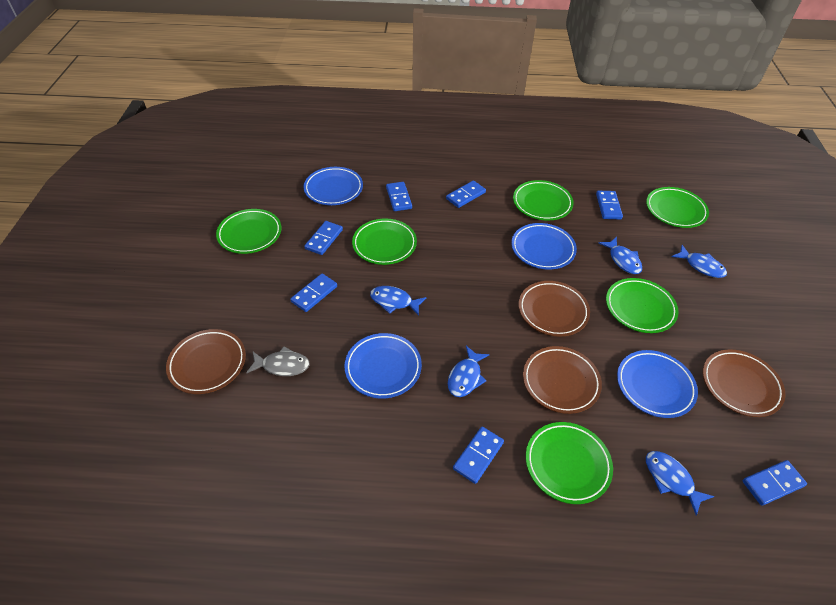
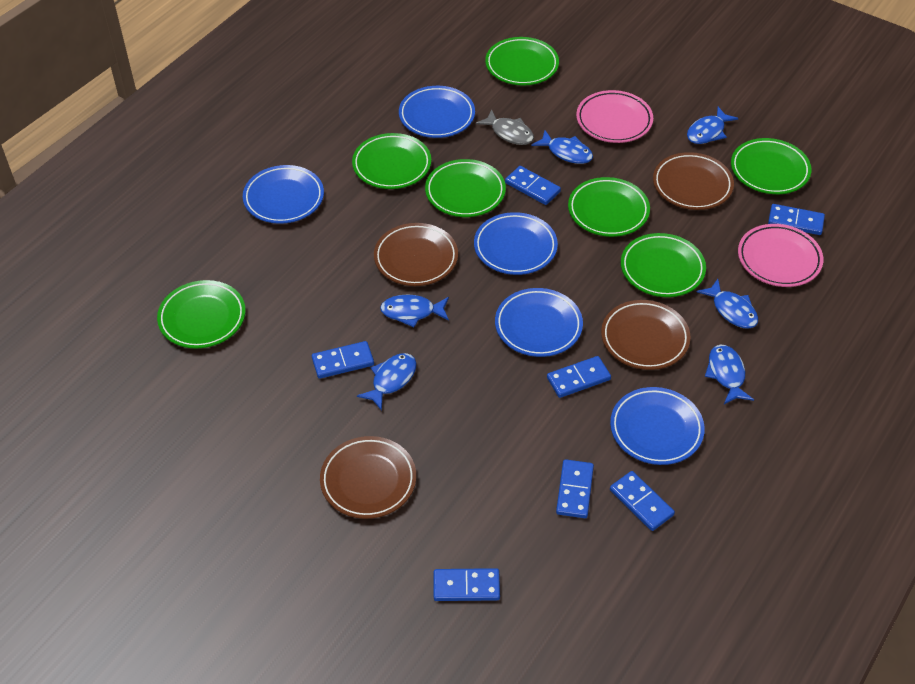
blue fish: [370,286,426,315] [448,346,490,397] [599,237,642,274] [646,451,714,515] [672,245,727,278] = 5 -> [357,353,417,411] [380,294,449,327] [531,130,593,164] [687,107,739,144] [697,279,758,329] [705,345,754,404] = 6
blue plate: [304,167,363,205] [344,333,422,399] [511,223,577,269] [617,350,698,418] = 4 -> [243,165,324,224] [399,86,475,138] [474,212,558,275] [495,288,583,357] [610,387,705,465] = 5
green plate: [216,209,281,254] [352,218,417,265] [513,180,574,220] [526,422,613,504] [606,278,679,333] [646,187,709,228] = 6 -> [157,280,245,348] [352,133,431,189] [425,159,506,217] [485,37,559,86] [568,177,650,237] [621,233,706,297] [731,138,811,194] = 7
pink plate: none = 0 -> [576,90,653,143] [738,224,823,287] = 2

